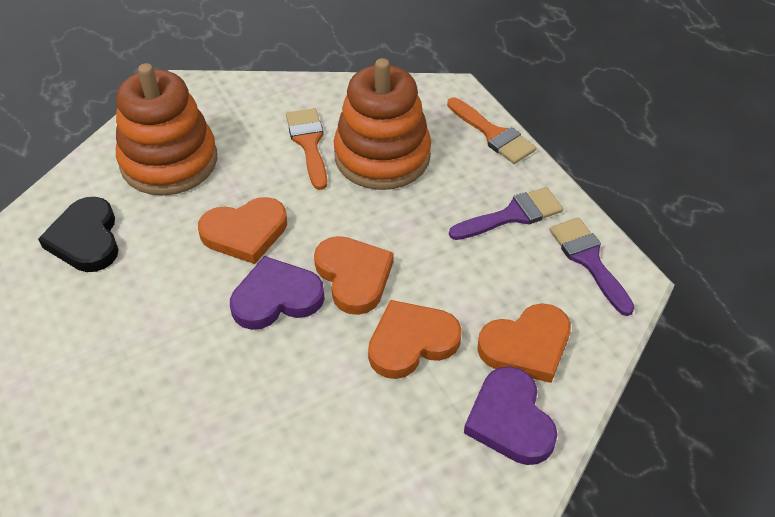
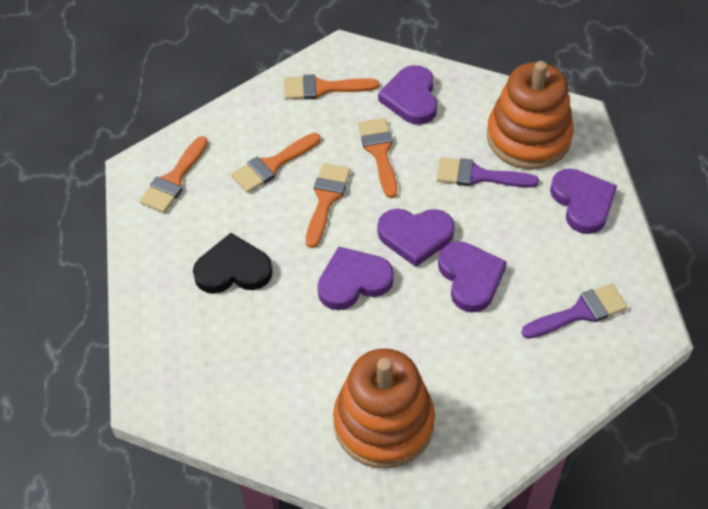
orange brush: [286,108,327,190] [447,97,536,164] = 2 -> [140,136,208,213] [231,133,320,193] [284,74,379,99] [306,163,350,248] [358,118,398,198] = 5
orange heart: [198,197,287,264] [314,236,394,315] [368,300,462,379] [477,303,571,383] = 4 -> none = 0
purple heart: [230,256,325,330] [464,366,558,465] = 2 -> [317,246,394,310] [377,209,455,267] [378,65,437,125] [438,241,507,313] [550,169,617,234] = 5

